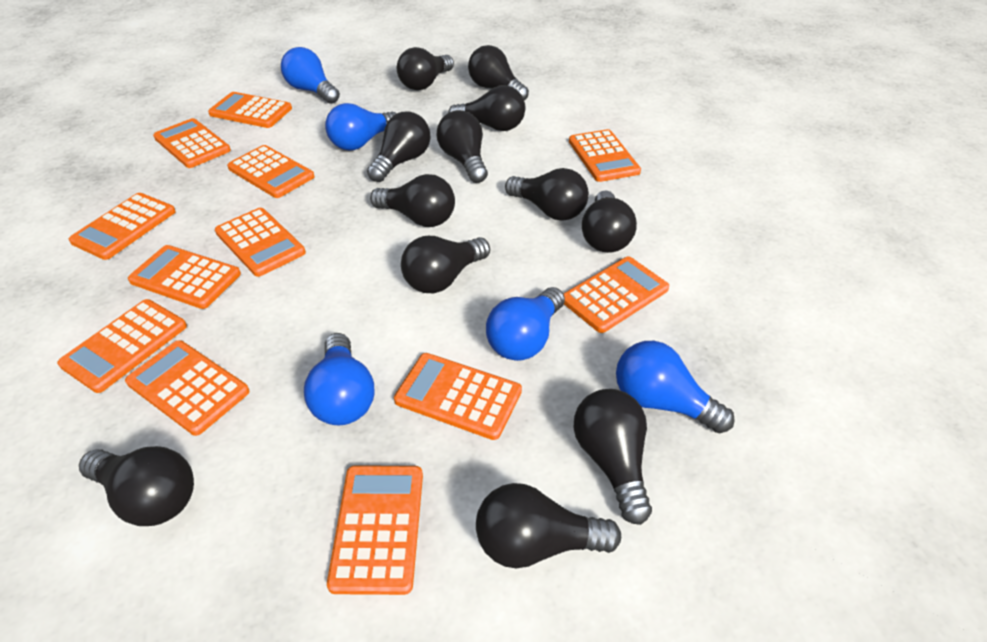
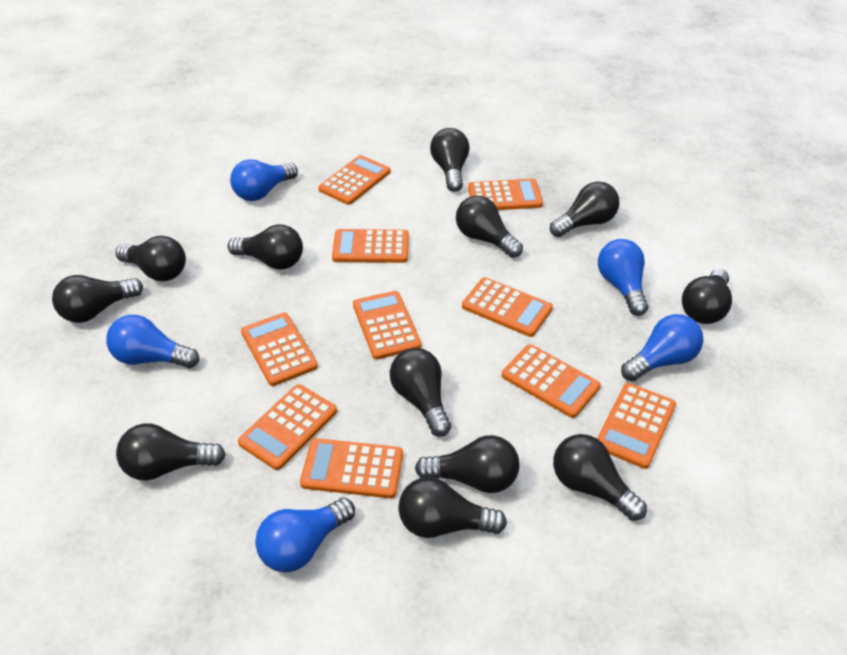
orange calculator: [57,299,187,393] [69,193,176,260] [125,340,250,436] [128,245,241,309] [153,118,231,168] [208,92,292,128] [215,208,306,277] [227,145,314,198] [327,465,423,595] [394,353,522,440] [563,256,669,333] [569,129,641,182] = 12 -> [238,384,337,470] [241,313,318,386] [300,438,403,498] [318,155,390,205] [332,229,409,263] [353,291,421,360] [462,277,553,337] [468,179,543,210] [502,344,601,418] [597,383,676,469] = 10

